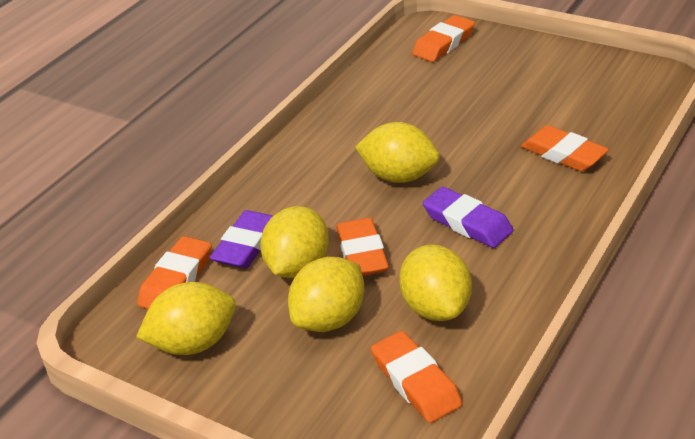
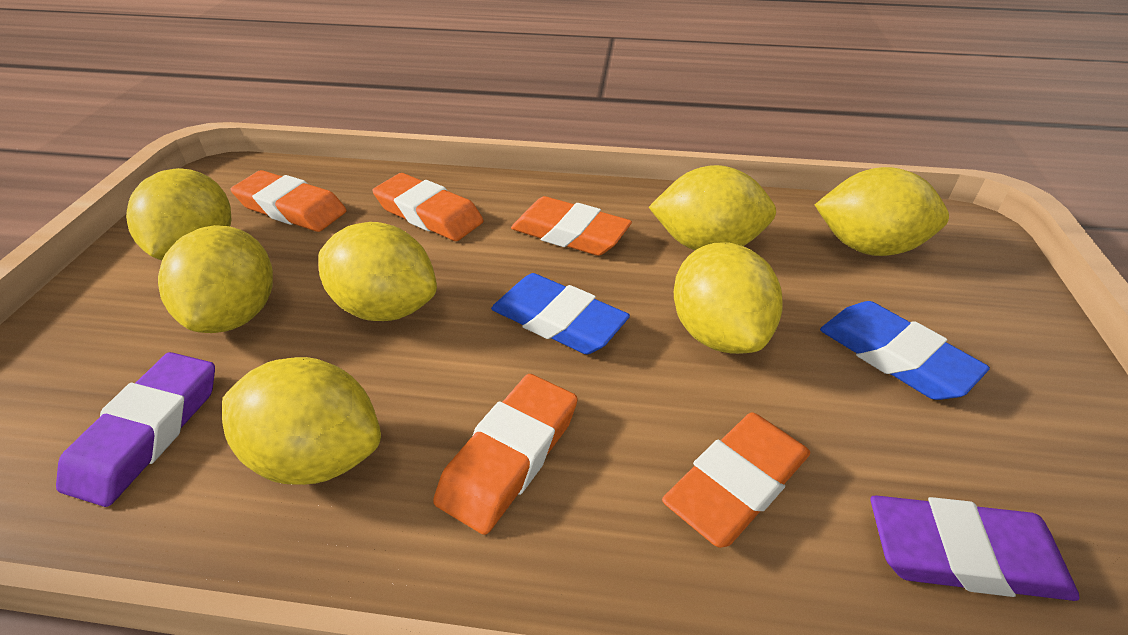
blue eraser: none = 0 -> [491,273,630,354] [820,301,990,400] = 2
yellow lemon: [136,282,236,355] [260,206,329,278] [288,257,365,332] [355,122,440,183] [399,245,472,321] = 5 -> [126,168,231,260] [158,225,273,333] [222,357,381,485] [318,222,437,321] [649,165,776,250] [674,242,783,354] [815,167,949,256] = 7

